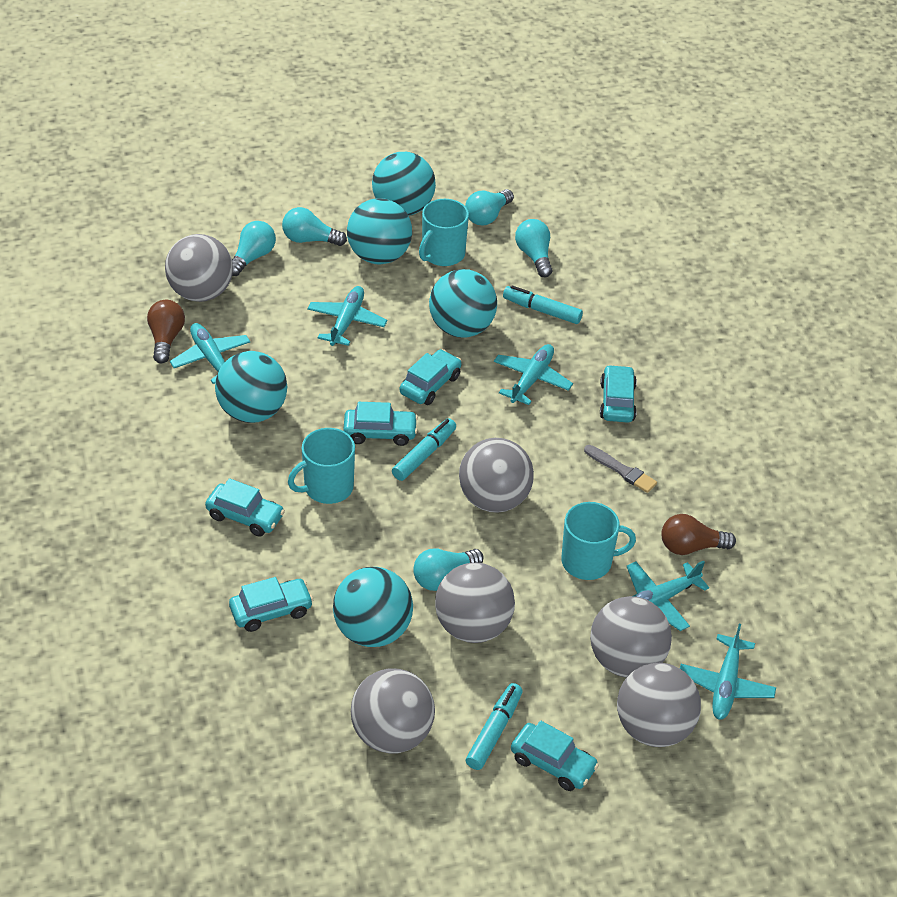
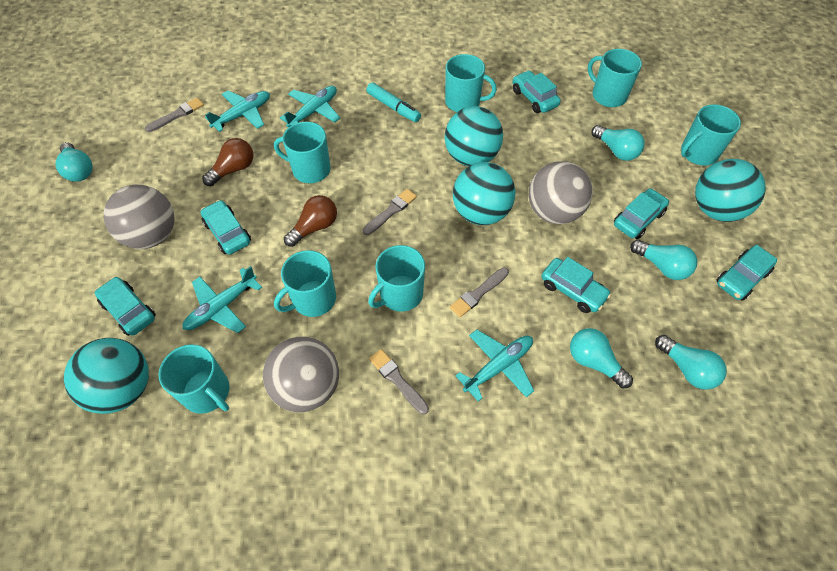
grey ball: [165,234,233,302] [351,669,435,754] [435,563,515,643] [459,438,534,513] [590,596,672,678] [617,663,701,747] = 6 -> [104,185,175,249] [263,337,339,412] [529,161,593,224] = 3
grey brush: [584,445,657,493] = 1 -> [145,98,204,132] [363,189,417,235] [369,349,429,415] [450,268,509,317] = 4
turquoise ball: [215,351,287,423] [333,567,413,647] [347,198,412,264] [372,152,436,216] [429,269,497,338] = 5 -> [64,338,149,414] [445,106,503,166] [453,162,515,225] [695,159,766,222] = 4
turquoise marker: [392,418,456,481] [466,683,523,770] [503,285,583,324] = 3 -> [366,83,421,122] = 1
turquoise mug: [288,428,355,504] [419,199,469,266] [561,502,636,580] = 3 -> [158,344,230,414] [274,122,331,183] [274,250,336,317] [368,245,425,312] [445,54,497,112] [588,49,642,107] [681,104,741,165] = 7
turquoise plane: [170,323,251,384] [307,286,387,346] [494,344,573,405] [626,560,709,631] [680,623,776,720] = 5 -> [183,266,262,333] [205,90,270,132] [280,86,340,127] [455,330,534,402] = 4

